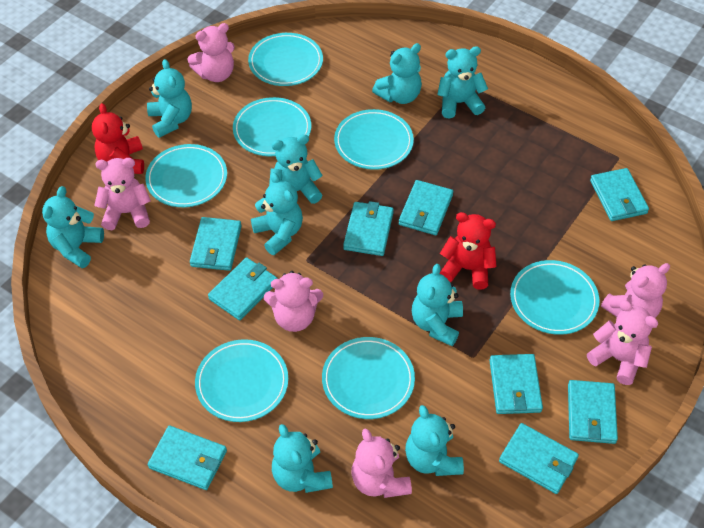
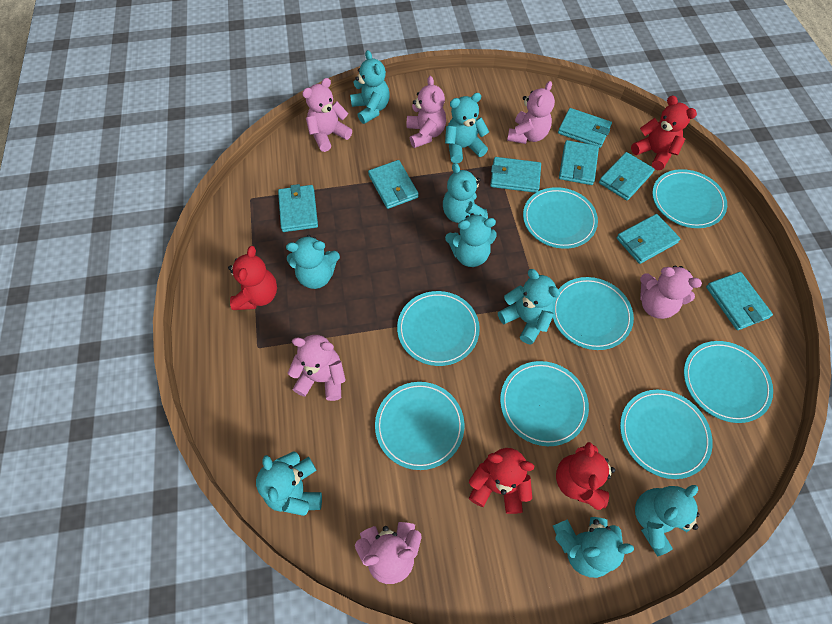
red teddy bear: [92,103,144,174] [440,212,497,290] = 2 -> [228,246,277,310] [469,448,534,514] [556,442,615,510] [631,95,697,170] = 4
turquoise plate: [145,144,227,207] [195,339,288,422] [233,97,311,156] [248,33,323,86] [322,337,415,419] [334,109,414,170] [510,260,599,335] = 7 -> [375,382,464,470] [397,291,480,366] [500,361,589,446] [523,187,598,249] [552,277,634,350] [620,390,713,479] [652,169,727,228] [684,341,773,423] = 8
turquoise wallet: [147,426,227,490] [190,217,242,271] [208,257,278,320] [343,201,394,256] [399,180,453,235] [489,354,543,414] [499,423,579,494] [568,380,618,444] [590,168,649,221] = 9 -> [278,184,318,232] [368,160,419,209] [490,157,541,193] [558,108,612,148] [559,140,599,185] [599,152,655,201] [616,214,681,264] [706,272,773,330] = 8

